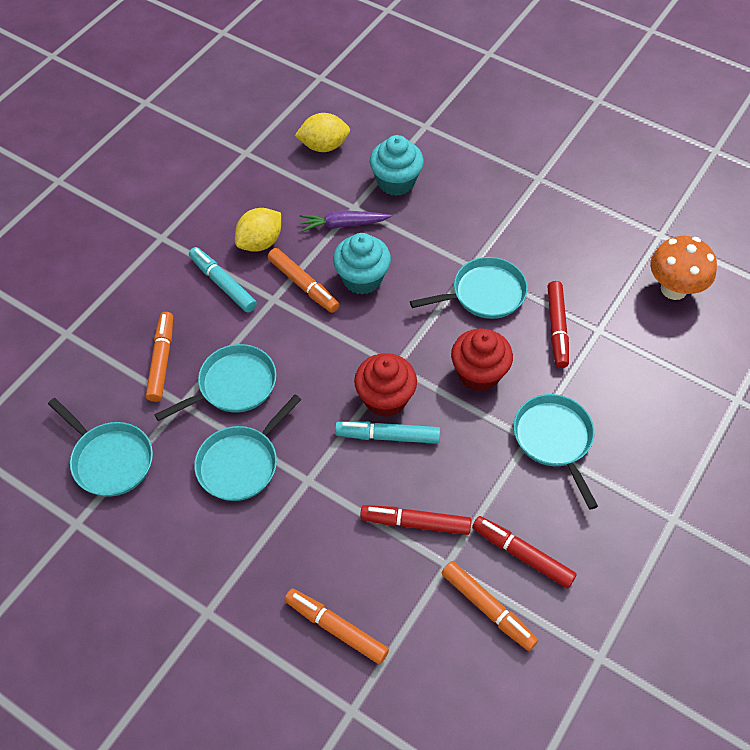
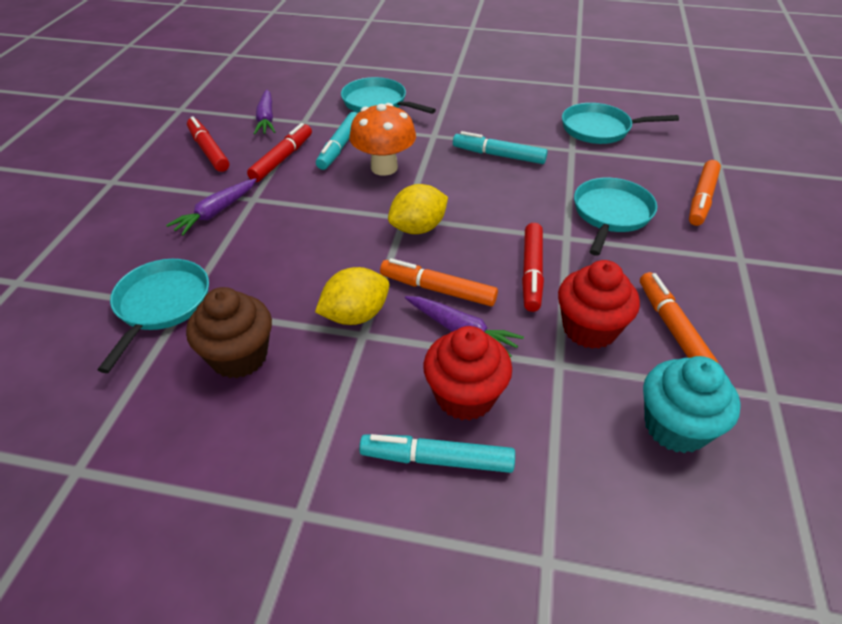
brown cupcake: none = 0 -> [186,287,272,378] = 1
orange marker: [146,312,173,402] [268,248,339,313] [284,588,389,664] [442,561,538,651] = 4 -> [380,258,498,306] [640,272,718,363] [689,160,721,226] = 3
purple carrot: [300,210,392,232] = 1 -> [166,178,257,236] [254,89,275,135] [405,296,524,357] = 3
turquoise cupcake: [333,233,391,295] [370,135,424,196] = 2 -> [643,356,741,453] = 1
turquoise marker: [189,247,257,313] [335,421,440,444] = 2 -> [316,112,358,170] [359,434,515,473] [453,131,548,164] = 3
turquoise pan: [48,398,153,497] [154,344,277,421] [194,395,301,501] [410,257,528,319] [513,394,598,510] = 5 -> [98,259,209,373] [341,77,436,114] [562,103,679,144] [574,178,657,256] = 4

